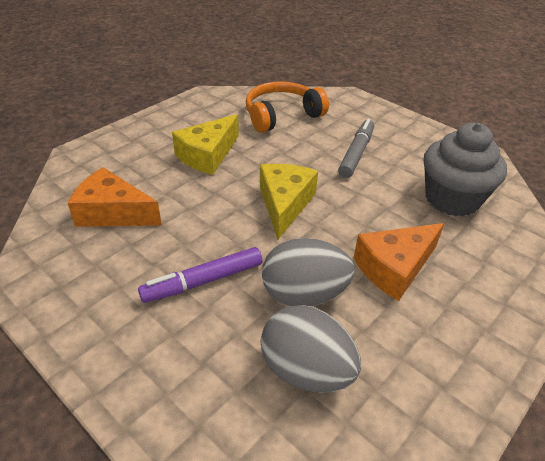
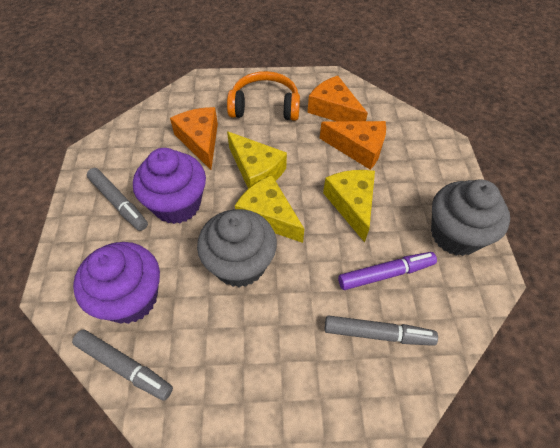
grey cupcake: [424,123,507,216] = 1 -> [197,209,277,287] [431,179,510,256] = 2
grey egg: [261,305,361,393] [262,238,355,307] = 2 -> none = 0
grey marker: [338,119,374,178] = 1 -> [72,330,173,401] [87,168,148,231] [325,315,438,346] = 3
orange cheese: [68,167,162,227] [354,223,444,301] = 2 -> [170,107,218,170] [307,76,368,121] [319,121,386,170] = 3
purple cupcake: none = 0 -> [73,242,160,324] [133,148,206,224] = 2
yellow cheese: [172,114,239,175] [260,164,318,240] = 2 -> [227,131,287,189] [235,175,304,243] [323,170,375,242] = 3

